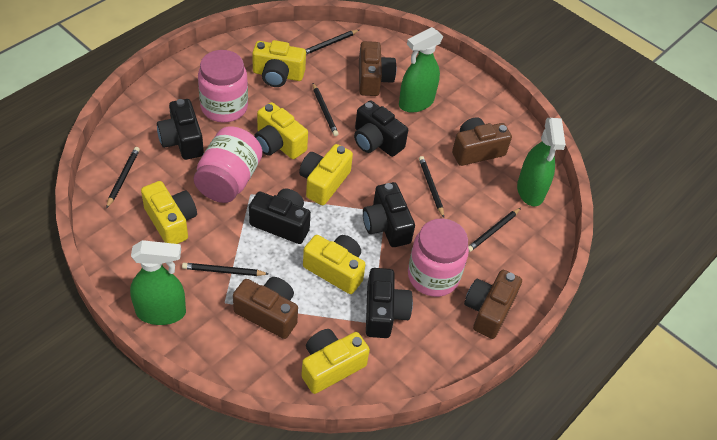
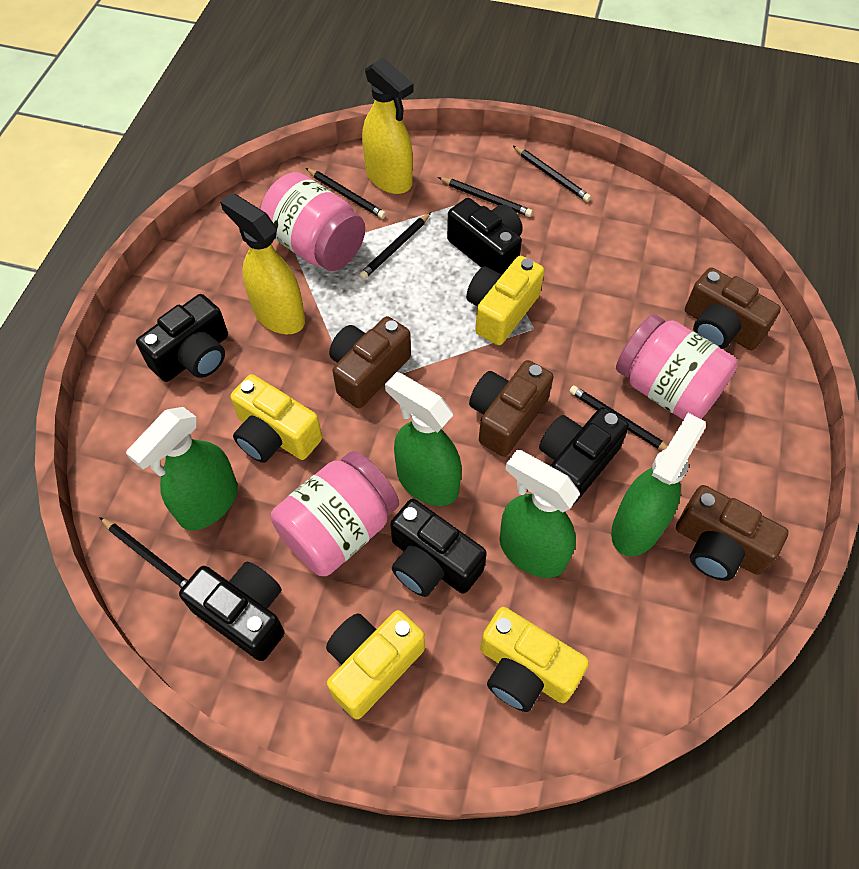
green spray bottle: [130,240,186,325] [399,27,443,113] [517,118,566,206] = 3 -> [126,407,238,530] [385,372,462,506] [499,449,580,578] [611,413,706,556] = 4
yellow camera: [141,181,197,244] [252,40,306,87] [254,102,308,159] [299,144,353,205] [301,329,370,394] [303,235,366,294] = 6 -> [230,374,322,463] [326,610,425,719] [466,256,544,345] [480,607,589,712] = 4
yellow spray bottle: none = 0 -> [220,193,305,334] [362,57,414,194] = 2

